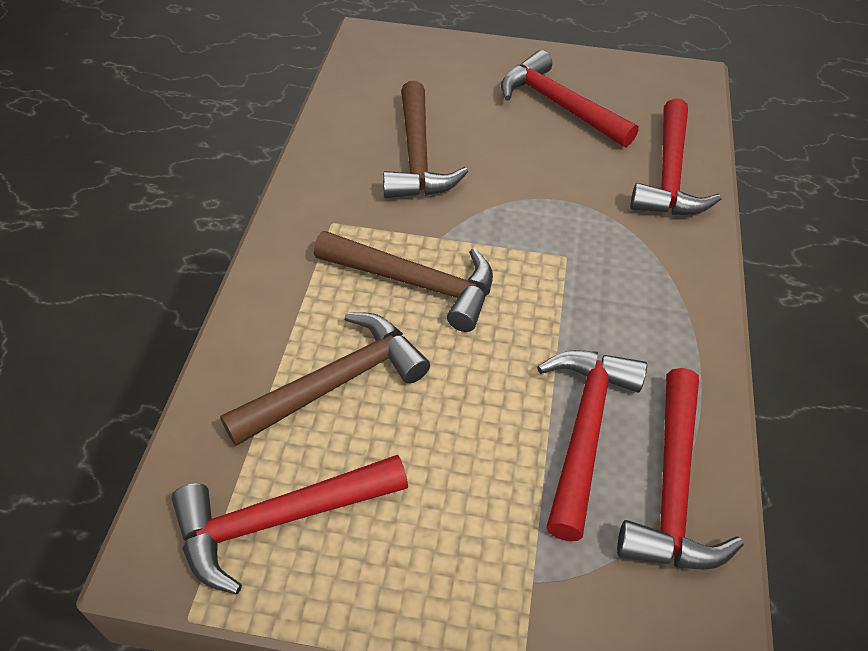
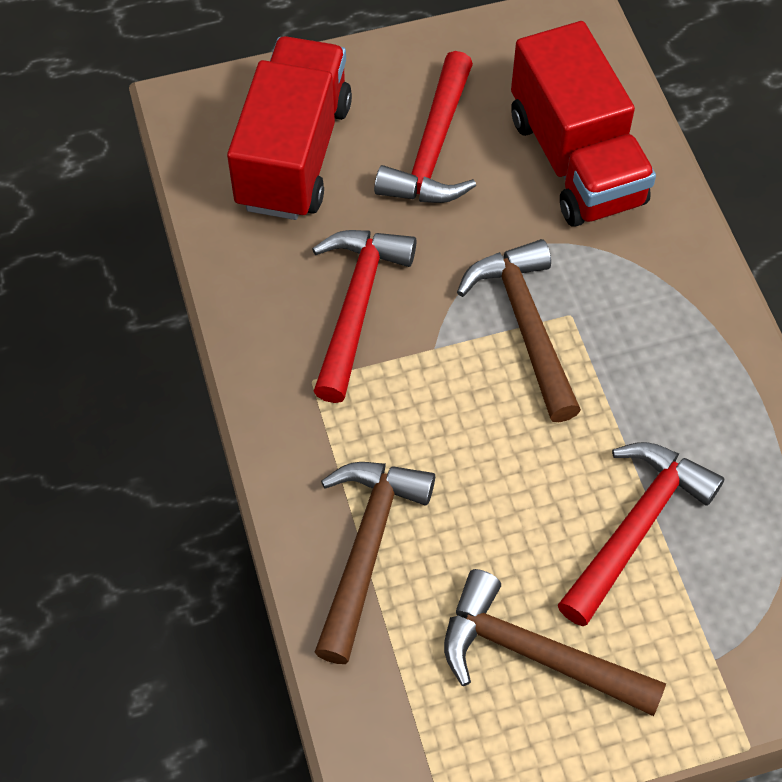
red hammer: [171,455,408,595] [501,50,639,147] [537,350,647,541] [617,368,744,570] [630,98,722,215] = 5 -> [312,230,417,403] [374,51,476,203] [558,442,724,626] = 3
red truck: none = 0 -> [227,36,352,220] [511,21,656,227] = 2

